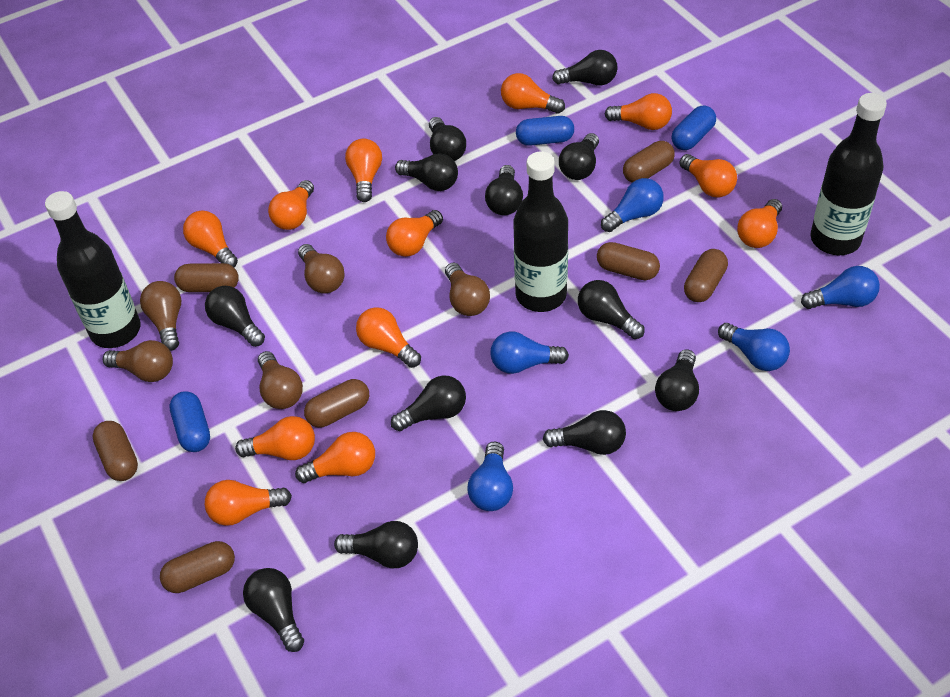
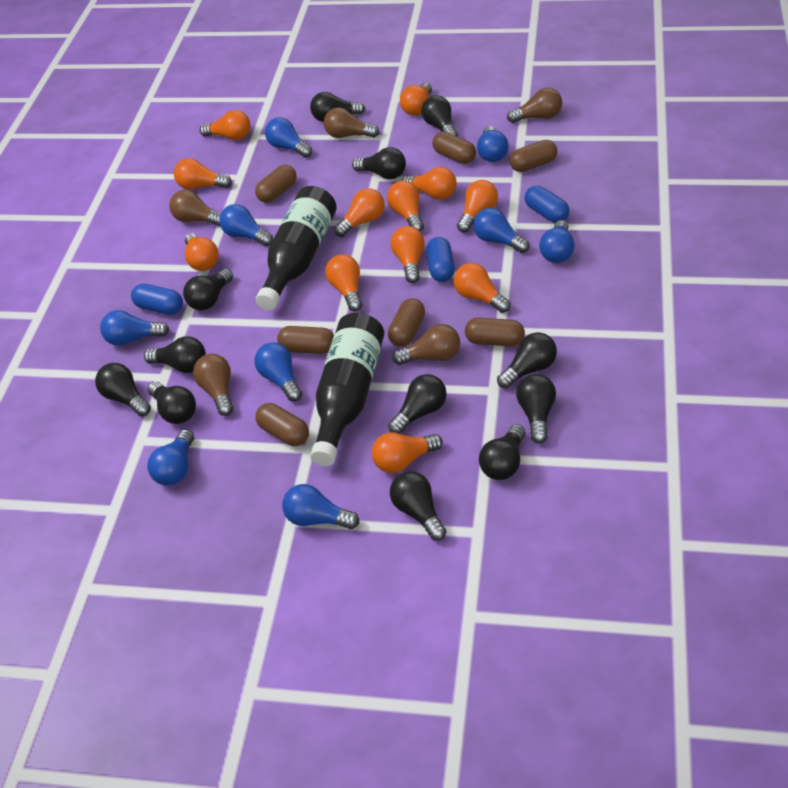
black bottle: [45,191,141,348] [513,151,568,312] [810,93,887,255] = 3 -> [256,186,337,310] [310,313,384,467] = 2
blue light bulb: [467,442,513,511] [490,332,569,374] [601,178,664,232] [718,323,790,371] [801,266,880,309] = 5 -> [100,310,169,346] [147,429,194,486] [219,204,273,246] [254,342,302,402] [265,117,312,158] [282,484,359,529] [473,208,530,253] [477,126,508,162] [539,220,575,263] = 9

